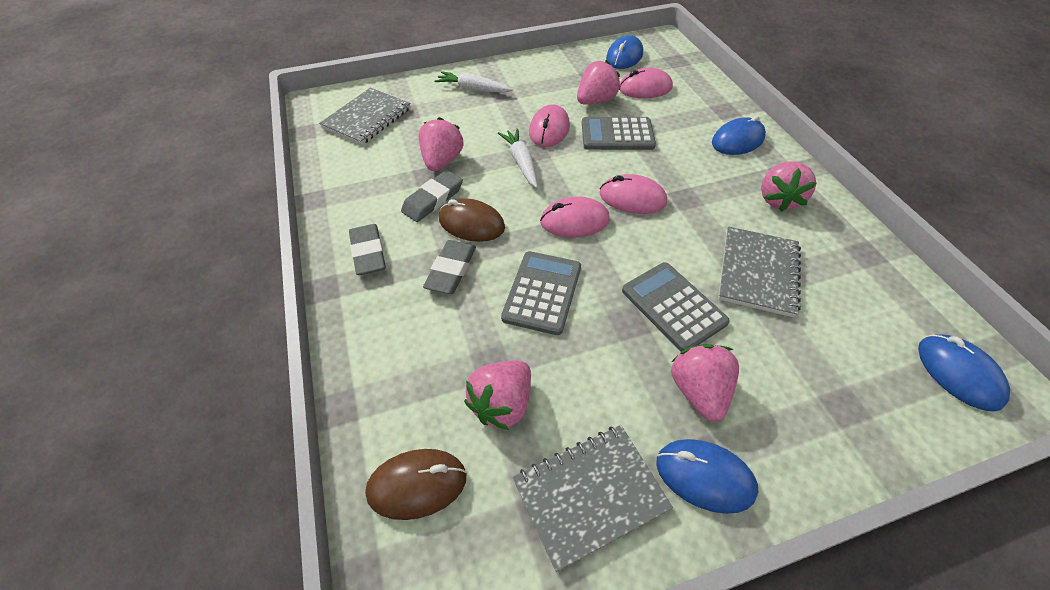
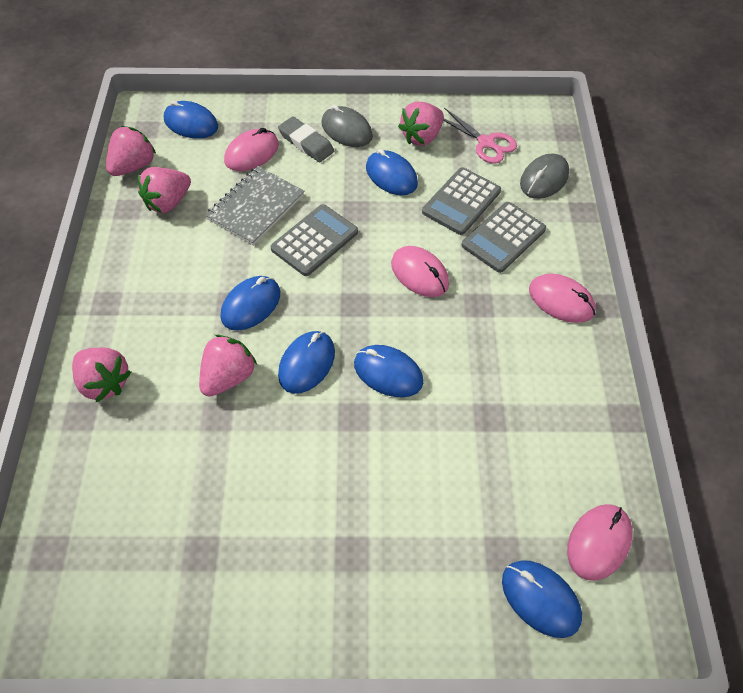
blue mouse: [606,35,643,69] [656,439,758,514] [712,116,766,155] [918,335,1010,412] = 4 -> [164,101,218,139] [221,276,280,331] [278,331,335,394] [354,345,423,397] [366,149,418,195] [502,560,582,638] = 6
brown mouse: [365,449,467,520] [439,198,505,242] = 2 -> none = 0
grey eraser: [349,224,386,275] [401,170,463,222] [423,240,476,294] = 3 -> [278,116,334,162] = 1
grey mouse: none = 0 -> [321,105,373,147] [520,154,569,199] = 2
grey notebook: [319,88,411,145] [512,425,673,572] [718,227,801,317] = 3 -> [205,166,304,246] = 1
pink scissors: none = 0 -> [443,108,517,164] = 1
white carrot: [434,71,513,93] [498,128,538,188] = 2 -> none = 0

